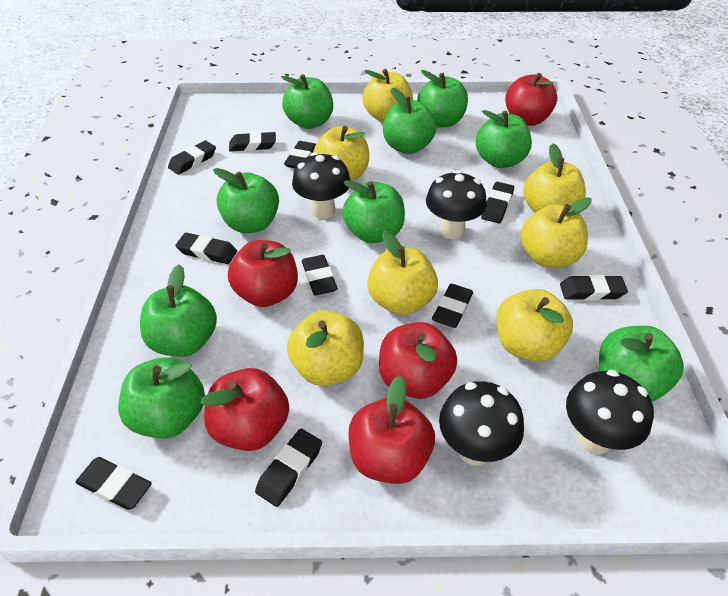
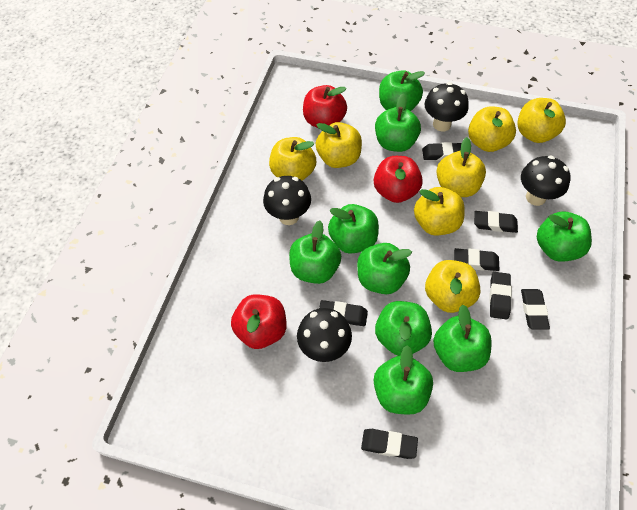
black eraser: [75,457,152,510] [168,141,216,175] [175,233,237,264] [229,132,276,152] [255,429,322,507] [284,141,316,168] [302,255,338,295] [432,284,473,328] [481,182,514,223] [560,275,628,300] = 10 -> [319,300,368,326] [361,429,418,459] [422,142,462,161] [454,248,499,271] [474,211,518,233] [489,272,512,320] [521,289,550,330] = 7
red apple: [200,368,289,451] [228,240,298,307] [348,376,435,484] [379,322,457,399] [505,73,557,126] = 5 -> [231,294,287,349] [303,85,347,128] [374,156,423,203] = 3

